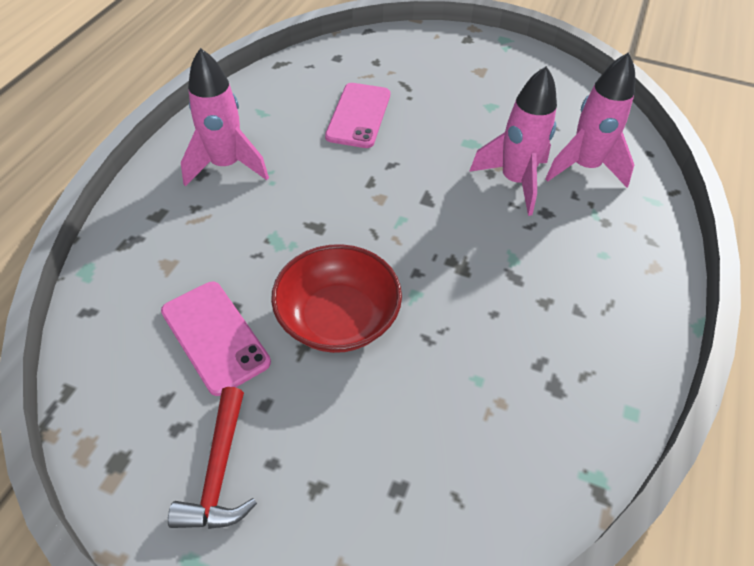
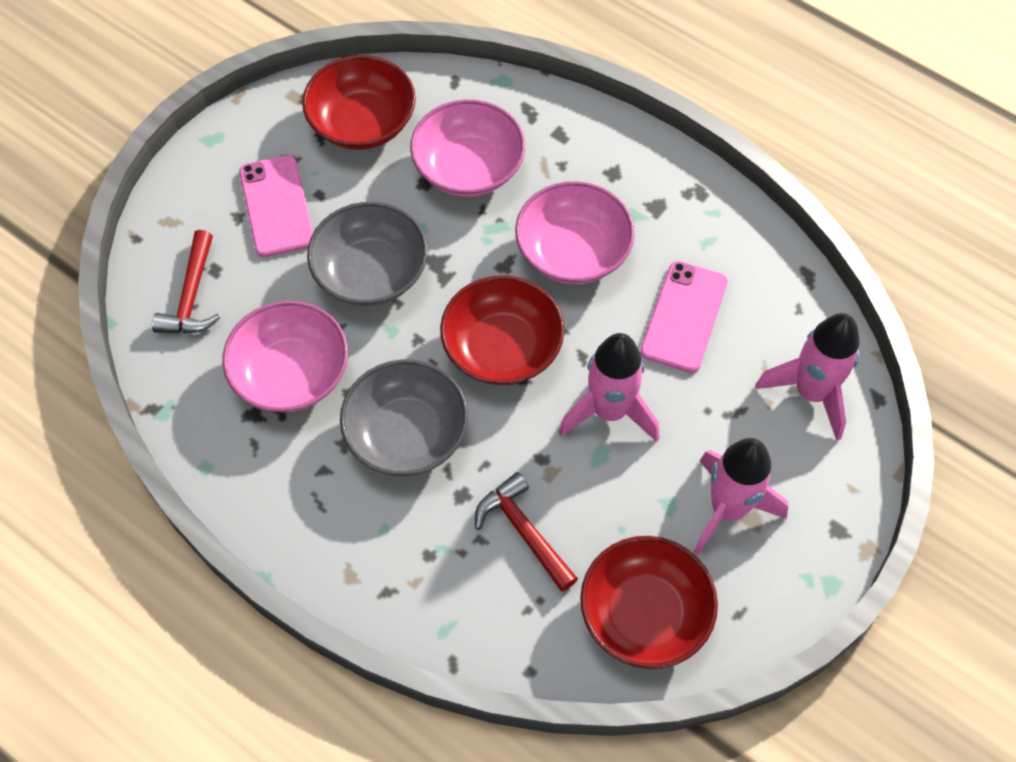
grey bowl: none = 0 -> [307,202,428,306] [340,359,468,476] = 2
pink bowl: none = 0 -> [223,301,348,412] [410,99,525,197] [515,181,635,284] = 3
red bowl: [271,244,402,353] = 1 -> [302,55,416,150] [440,275,564,385] [580,536,718,669] = 3
red hammer: [168,387,257,529] = 1 -> [152,230,220,333] [475,472,578,592] = 2

